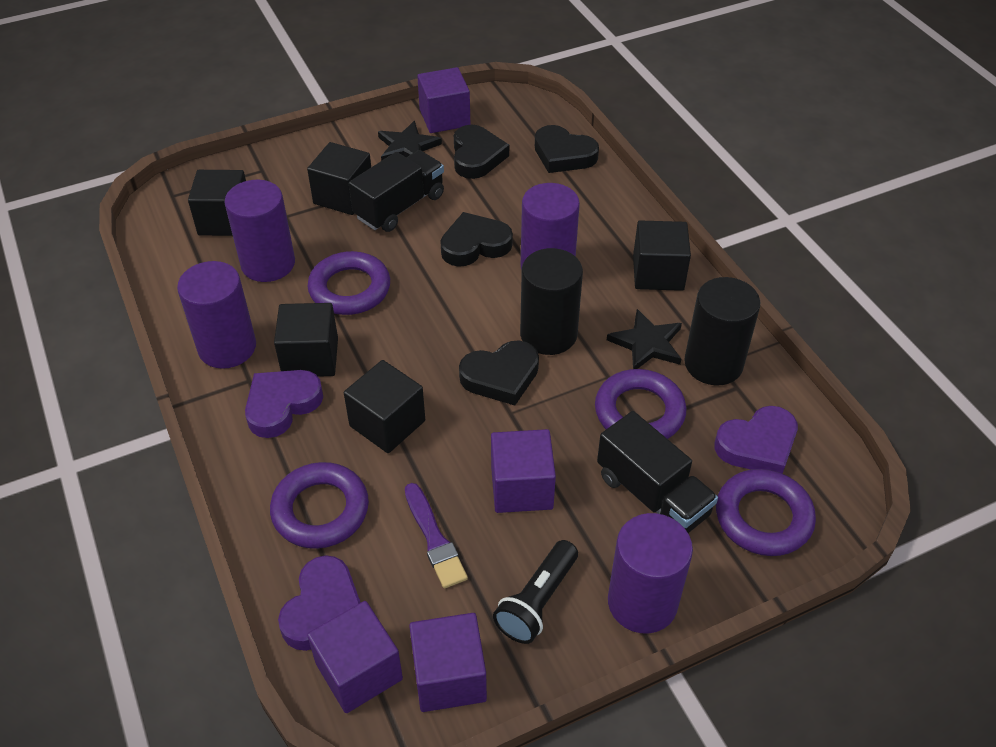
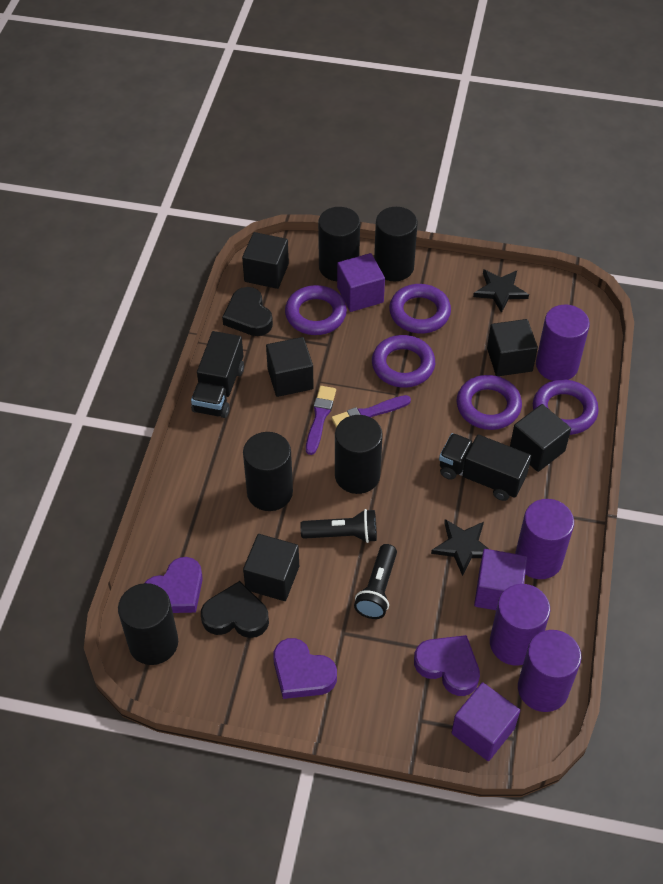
black cylinder: [520,248,583,355] [684,277,760,385] = 2 -> [118,583,178,665] [243,432,293,511] [318,207,360,281] [335,415,383,494] [374,207,418,281] = 5
black flashlight: [493,540,578,644] = 1 -> [300,509,377,543] [354,544,397,619] = 2
black heart: [440,212,513,267] [454,125,509,179] [459,340,539,405] [535,125,599,173] = 4 -> [201,581,269,638] [222,287,273,336] = 2
purple brush: [405,483,468,588] = 1 -> [306,386,336,455] [332,395,411,427] = 2
purple cube: [307,601,403,713] [409,613,487,712] [417,67,470,133] [491,429,556,513] = 4 -> [337,253,385,312] [451,682,520,761] [474,549,527,610] = 3
purple ring: [270,462,369,549] [308,251,390,315] [595,369,686,439] [716,469,816,556] = 4 -> [285,285,347,335] [372,335,435,388] [389,284,451,333] [457,375,522,430] [533,379,599,435] = 5

